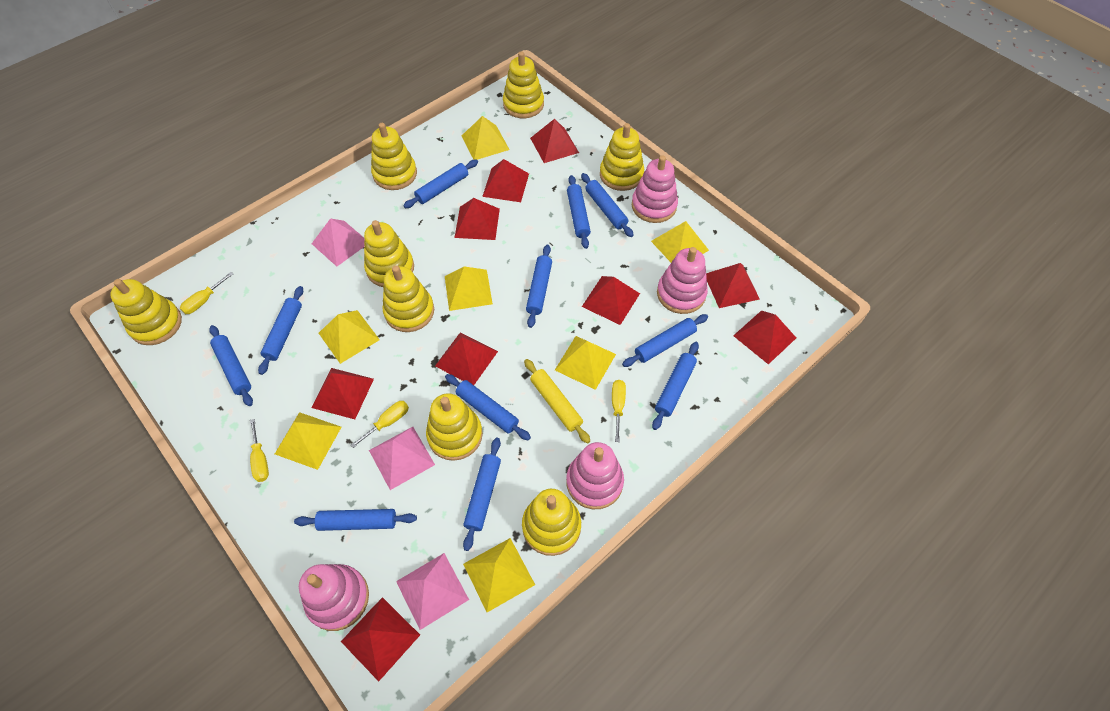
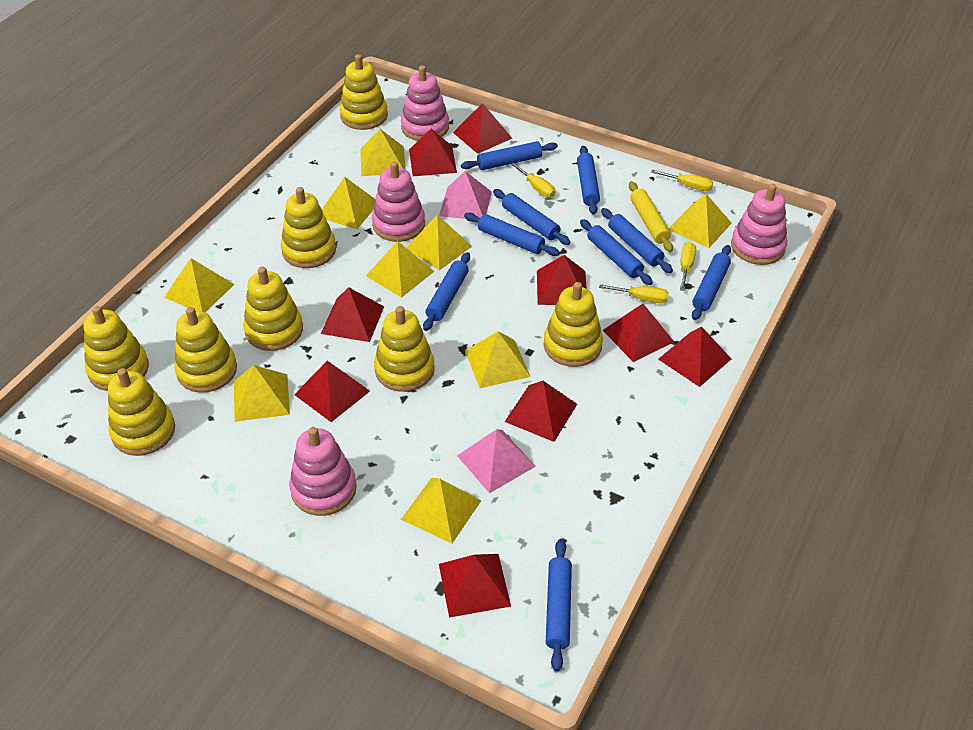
blue rolling pin: [209,325,253,406] [258,286,303,375] [294,509,417,531] [403,159,478,208] [445,374,531,441] [463,437,501,551] [526,245,552,328] [567,175,591,249] [581,173,633,237] [622,314,708,367] [652,342,699,430] = 11 -> [423,252,470,331] [461,141,558,170] [464,213,560,256] [493,189,571,245] [546,539,572,671] [577,146,600,215] [580,219,653,285] [601,208,673,273] [692,245,731,320] = 9
pink pyramid: [312,218,365,266] [369,427,435,490] [396,553,469,630] = 3 -> [439,171,492,219] [457,429,536,493] = 2
yellow pyramid: [275,412,341,470] [319,310,380,364] [445,266,493,311] [462,116,510,160] [463,538,535,612] [555,336,616,390] [651,221,709,262] = 7 -> [164,258,234,312] [234,365,290,422] [322,177,376,229] [360,129,406,176] [366,241,434,298] [401,478,482,544] [406,215,472,270] [465,331,530,388] [669,194,732,248] = 9

